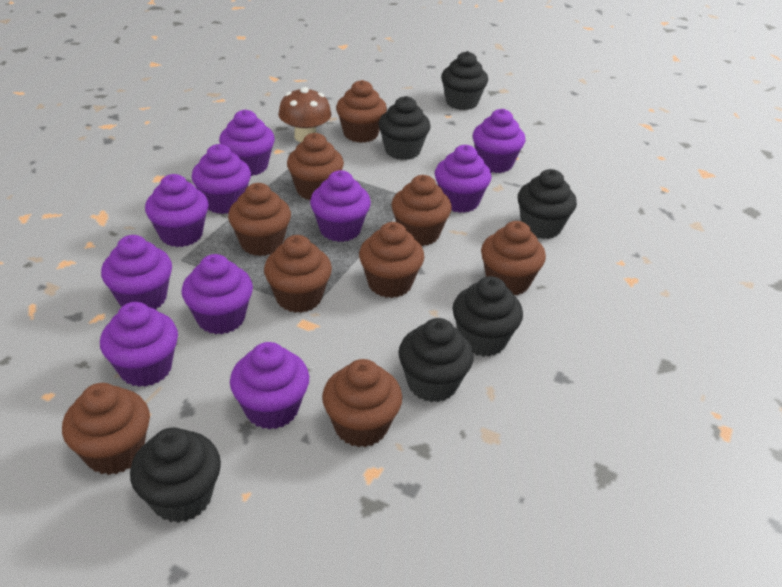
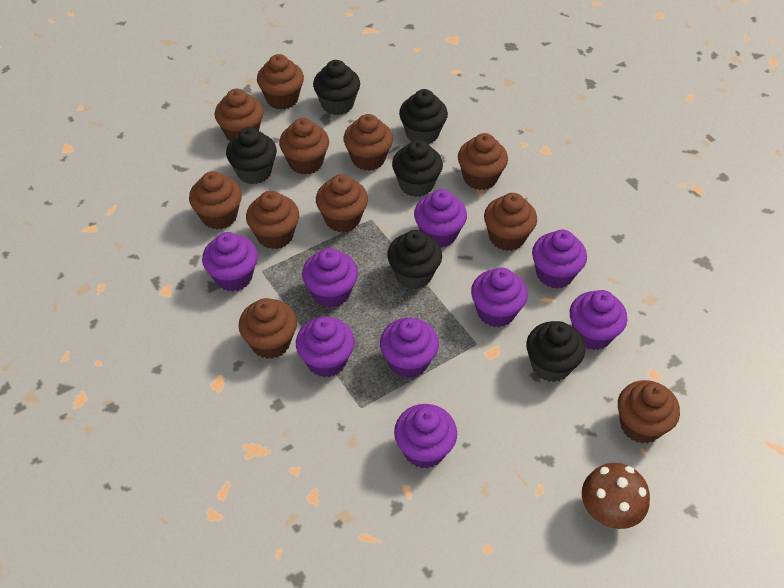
brown cupcake: [62,383,150,475] [228,183,291,256] [264,235,332,313] [287,133,344,200] [322,359,402,447] [336,80,387,143] [359,222,424,298] [391,175,452,246] [481,221,546,295] = 9 -> [189,171,242,229] [214,89,264,141] [239,298,297,359] [246,191,299,249] [257,54,304,110] [279,118,329,175] [316,174,368,232] [343,114,393,171] [458,133,508,190] [484,193,537,251] [618,380,680,444] = 11
purple cupcake: [100,302,178,387] [101,235,172,310] [145,174,209,247] [181,254,253,334] [192,144,251,214] [219,110,275,176] [230,342,309,430] [310,170,371,242] [435,145,491,213] [473,109,525,173] = 10 -> [202,232,258,291] [296,317,355,377] [302,248,358,308] [380,318,439,378] [394,404,457,468] [414,189,467,248] [471,267,528,327] [532,230,587,289] [570,290,627,350] = 9

